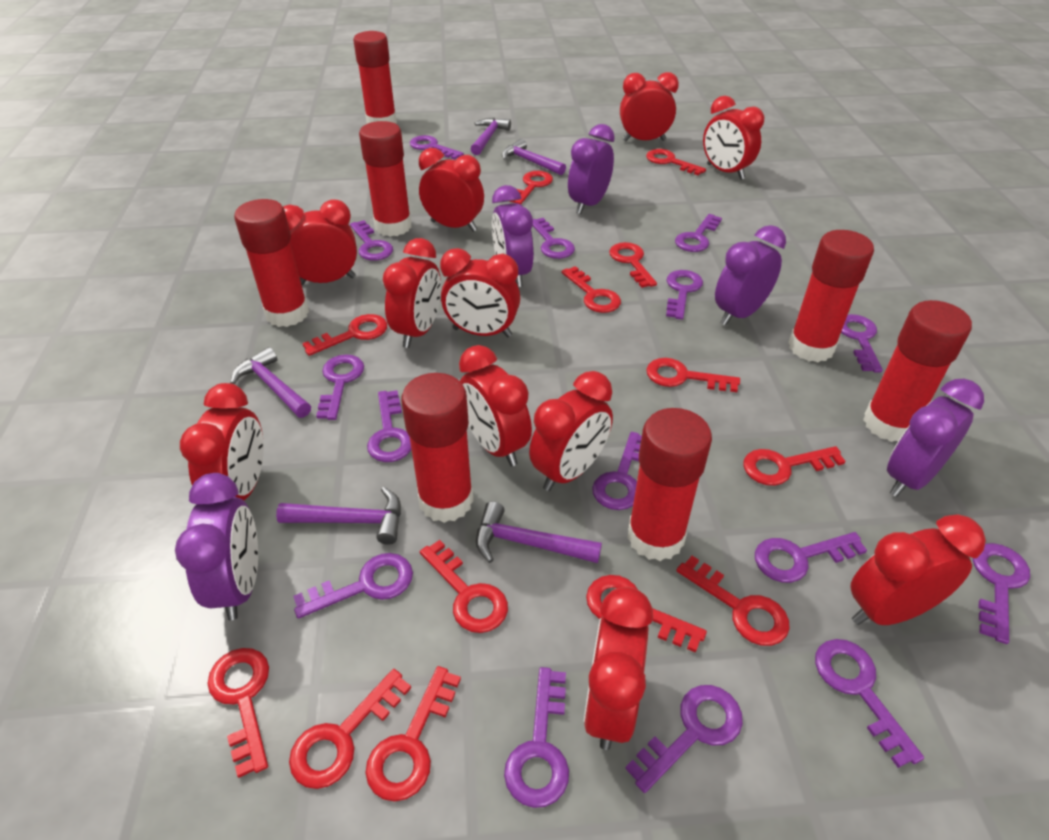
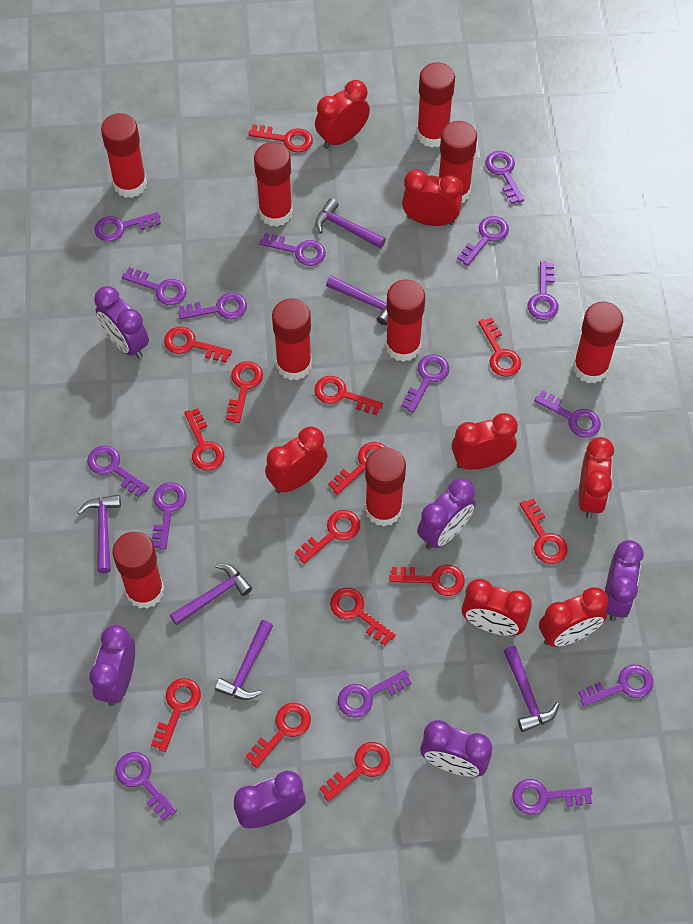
purple clock: [175,473,258,621] [492,185,534,287] [568,124,615,214] [715,225,786,326] [887,379,984,497] = 5 -> [89,625,135,706] [94,286,149,359] [234,771,306,828] [417,478,476,549] [420,720,492,777] [605,540,644,621] = 6
purple hammer: [230,347,311,418] [276,487,401,545] [471,118,511,155] [476,501,602,563] [502,139,566,175] = 5 -> [78,495,121,573] [170,564,252,626] [215,620,273,700] [315,198,386,248] [326,275,388,325] [504,646,559,732] = 6
red clock: [180,383,264,500] [283,199,357,285] [383,238,441,348] [419,148,484,232] [440,248,520,337] [459,345,532,466] [529,371,613,491] [584,587,653,750] [620,72,679,142] [703,96,764,180] [850,514,986,625] = 11 -> [265,427,328,494] [315,80,370,149] [402,169,463,226] [452,413,518,470] [462,579,532,636] [539,587,609,647] [579,437,614,519] = 7
red glue stick: [234,199,309,327] [353,31,397,124] [359,121,411,237] [401,373,474,523] [627,408,712,561] [788,230,874,362] [863,300,972,442] = 7 -> [101,113,147,198] [113,532,164,609] [254,142,293,227] [272,298,312,380] [365,447,406,527] [385,279,425,362] [417,62,455,148] [439,121,477,203] [573,301,623,383] = 9
red key: [207,648,269,778] [289,669,411,789] [302,314,387,356] [365,666,461,802] [420,540,508,633] [509,171,553,204] [561,266,621,313] [586,575,707,653] [609,242,657,288] [646,149,706,175] [646,358,740,392] [676,556,790,646] [743,446,846,486] = 13 -> [151,678,201,752] [164,327,232,362] [184,408,225,471] [226,361,263,423] [246,703,311,768] [248,124,313,153] [295,510,360,564] [314,376,383,415] [319,742,390,802] [328,442,386,495] [330,588,396,645] [389,565,465,596] [479,318,521,377] [520,498,568,564] = 14

